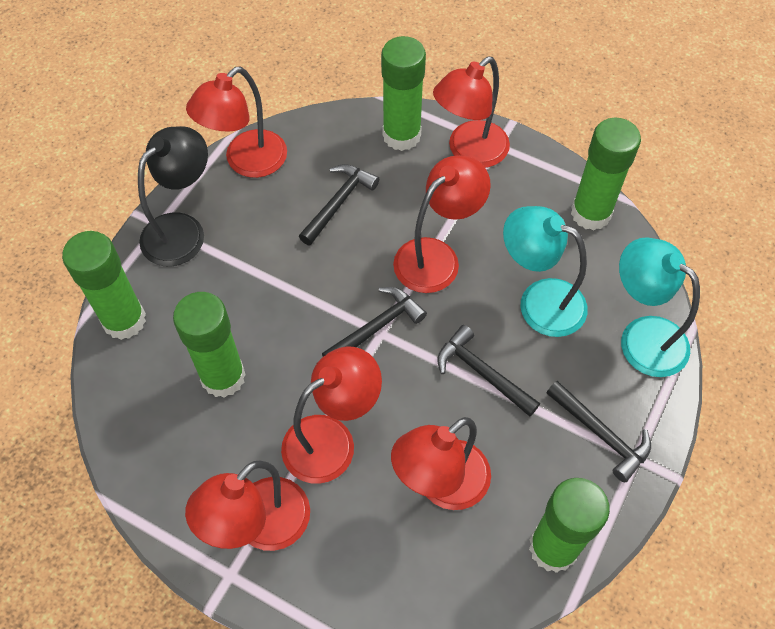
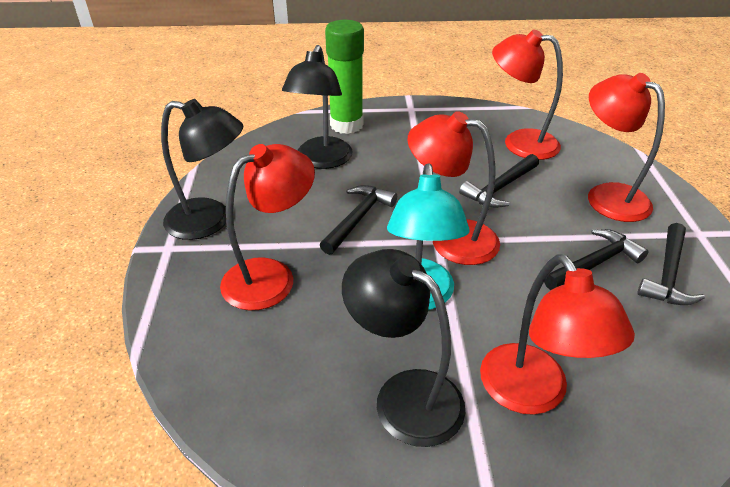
black lamp: [138,126,208,266] = 1 -> [161,99,244,240] [282,45,353,169] [342,249,465,447] = 3
green glue stick: [62,231,146,340] [173,292,246,398] [381,36,426,151] [529,478,610,573] [571,118,641,231] = 5 -> [325,20,364,134] = 1
red lamp: [185,460,310,551] [186,67,287,178] [281,346,382,484] [391,417,491,510] [393,155,491,293] [433,57,510,168] = 6 -> [220,144,315,310] [407,111,500,265] [480,254,635,415] [492,29,563,160] [588,73,665,222] = 5
turquoise lamp: [503,206,588,337] [619,237,700,377] = 2 -> [387,163,470,310] = 1

